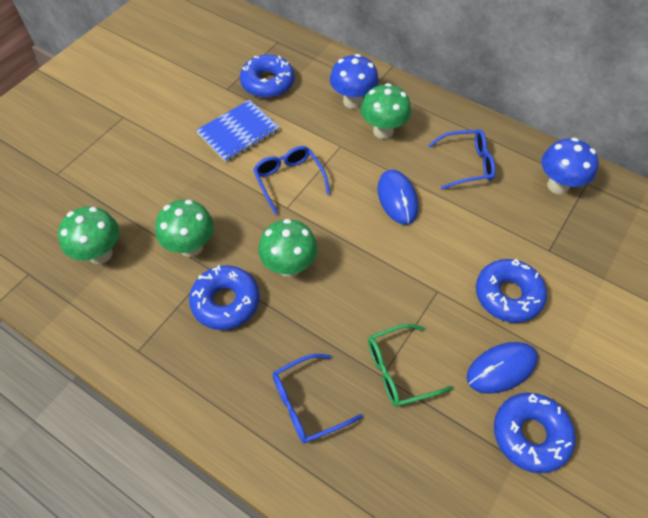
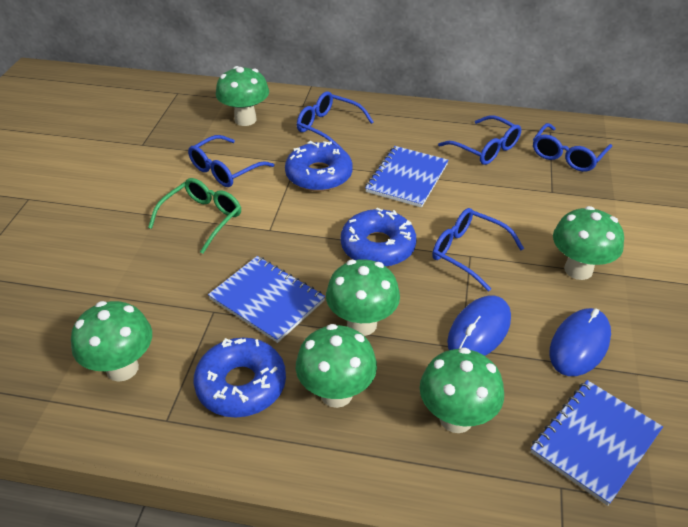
blue donut: [189,265,260,330] [240,55,295,98] [476,259,547,323] [494,393,576,473] = 4 -> [193,338,286,417] [285,141,353,191] [341,208,417,267] = 3
blue glasses: [253,146,330,215] [272,354,363,444] [428,129,495,190] = 3 -> [188,135,275,187] [297,91,374,149] [432,208,524,291] [438,115,521,165] [533,123,612,172] = 5
blue mushroom: [330,54,379,109] [541,138,599,194] = 2 -> none = 0
blue notebook: [196,100,280,162] = 1 -> [208,256,325,343] [365,146,449,208] [531,380,663,506] = 3
green mushroom: [58,207,119,264] [155,200,214,257] [258,219,318,277] [360,83,411,139] = 4 -> [71,301,152,382] [216,66,269,126] [296,324,377,408] [326,259,400,336] [420,347,504,433] [553,206,624,280] = 6

